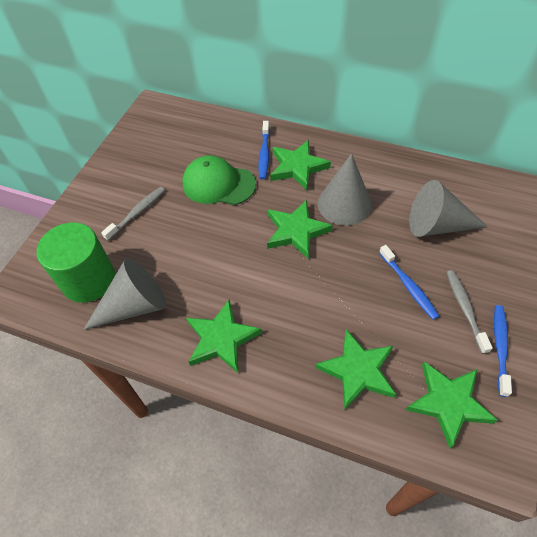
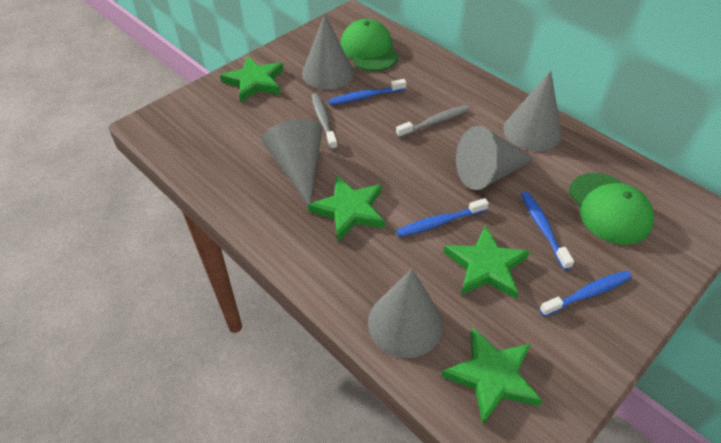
blue toothbrush: [258,121,270,180] [379,245,439,320] [494,305,512,397] = 3 -> [328,79,407,105] [396,198,489,237] [521,192,574,270] [539,271,632,317] = 4
green cap: [182,155,256,205] = 1 -> [341,19,399,71] [569,173,654,245] = 2
green cylinder: [37,222,115,303] = 1 -> none = 0
green star: [186,299,262,373] [267,200,333,259] [270,140,331,190] [315,329,396,409] [406,362,498,448] = 5 -> [220,56,284,102] [308,175,385,241] [441,328,542,424] [444,225,530,299] = 4
grey cone: [83,258,166,330] [317,153,372,226] [409,180,488,237] = 3 -> [262,119,323,204] [302,13,354,90] [368,268,443,358] [456,126,535,190] [504,71,562,151] = 5

